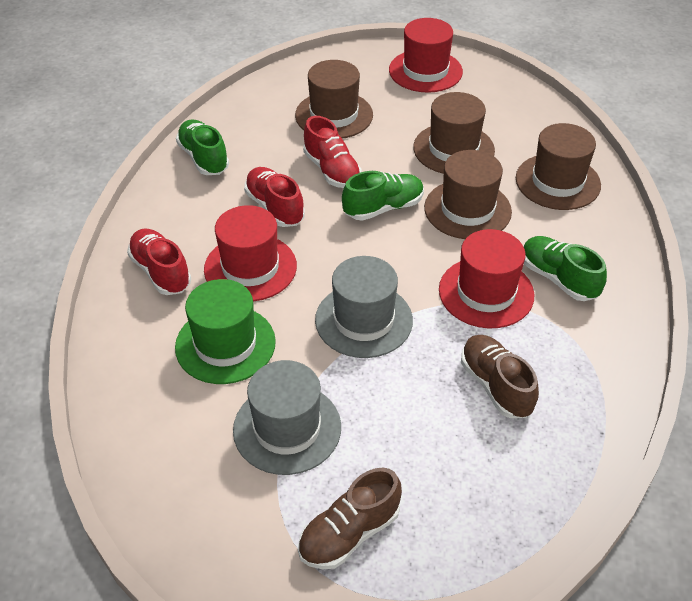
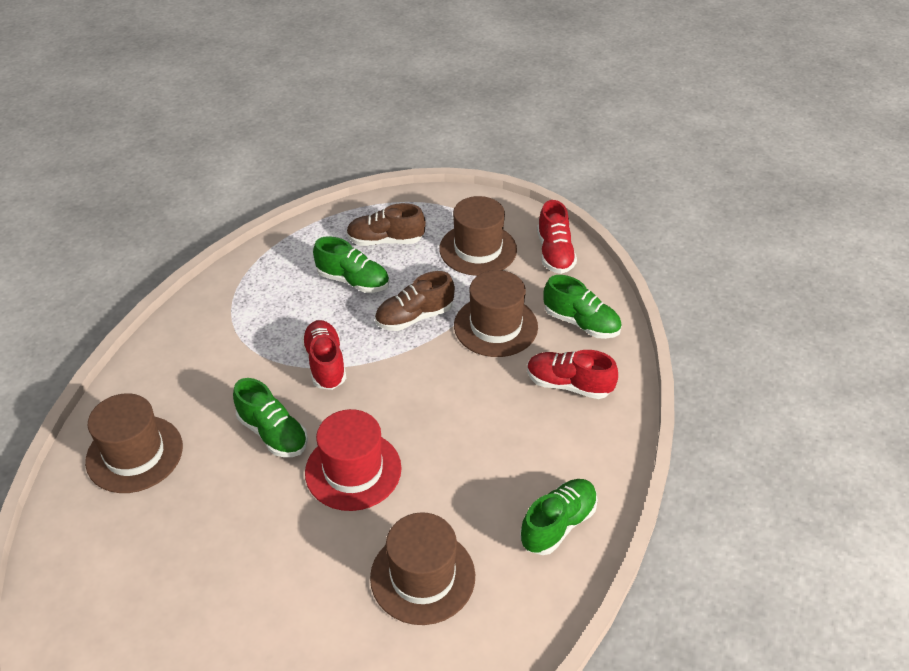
green hat: [175,279,276,384] = 1 -> none = 0
green shoe: [176,119,229,175] [342,171,424,221] [523,236,607,301] = 3 -> [233,378,308,457] [313,236,389,293] [520,479,598,555] [544,275,622,339] = 4
grey hat: [233,360,341,475] [315,256,413,358] = 2 -> none = 0
red hat: [204,205,297,301] [389,18,463,93] [439,229,534,328] = 3 -> [305,409,401,511] = 1

